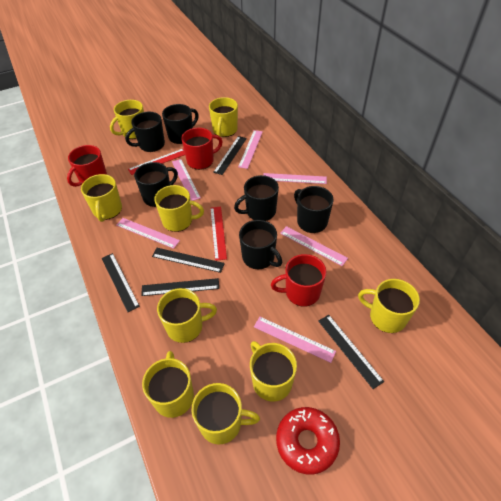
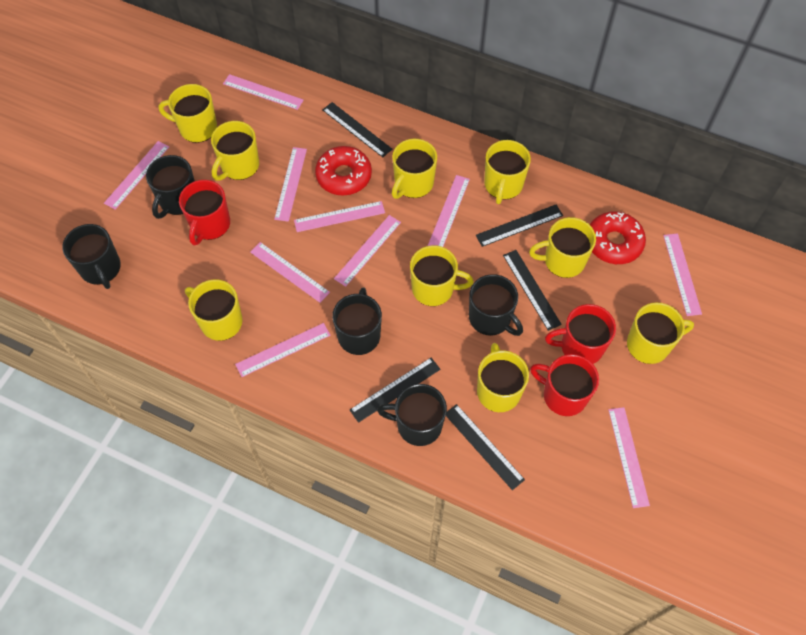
black mug: [125,112,165,152] [134,162,178,207] [162,104,199,144] [234,175,279,221] [239,220,282,270] [294,186,333,233] = 6 -> [62,224,121,289] [146,155,195,219] [332,287,382,355] [377,384,447,446] [469,274,523,336] = 5
pink ruler: [116,218,180,249] [172,159,201,201] [238,130,263,169] [254,317,336,363] [263,173,327,184] [280,226,348,266] = 6 -> [104,141,169,210] [223,74,303,110] [235,323,331,377] [250,242,330,303] [274,147,307,222] [294,201,385,232] [334,215,401,287] [428,175,470,247] [608,407,650,508] [663,233,702,316] = 10
red donut: [276,407,340,474] = 1 -> [315,146,372,195] [589,211,646,264] = 2
red ruler: [128,148,185,175] [210,206,227,261] = 2 -> none = 0

